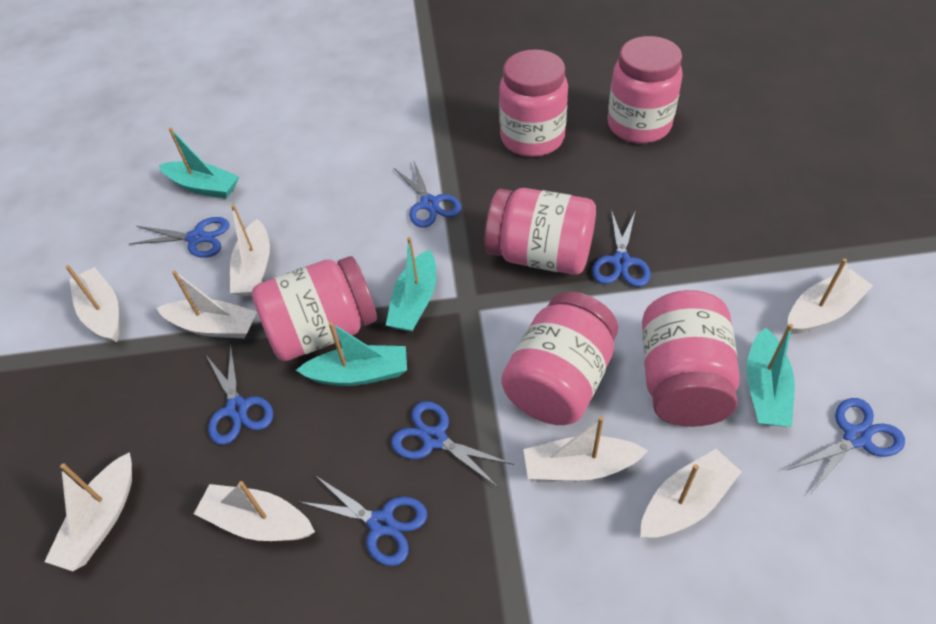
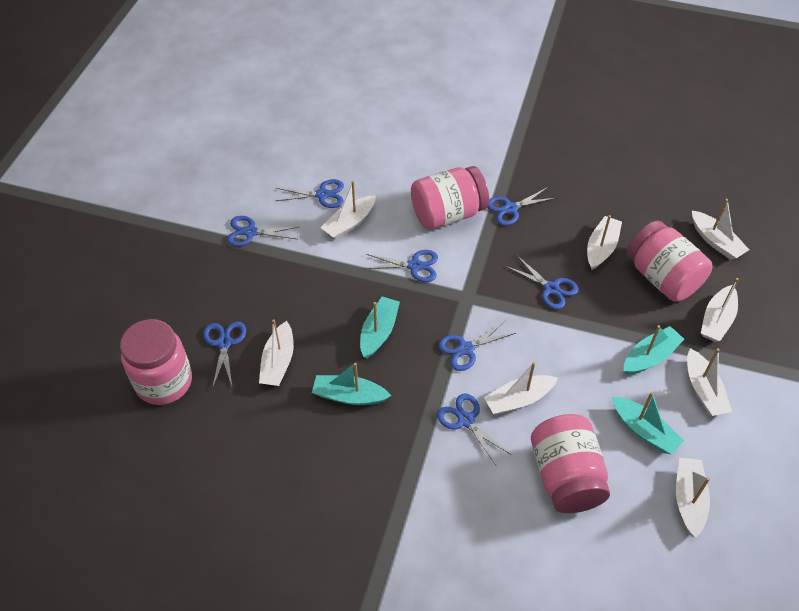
blue scissors: [129,217,230,258] [205,345,273,445] [300,475,427,566] [391,401,514,488] [394,161,462,227] [592,210,651,287] [787,398,905,494] = 7 -> [203,322,246,389] [227,216,300,246] [276,179,344,208] [364,250,438,282] [437,393,512,465] [438,320,516,371] [487,187,555,226] [506,256,579,309] = 8
pink jar: [252,256,377,361] [485,188,596,275] [499,49,568,157] [501,291,618,425] [608,36,683,144] [642,290,740,427] = 6 -> [120,319,192,405] [411,166,489,230] [531,414,610,513] [627,221,712,302] = 4

